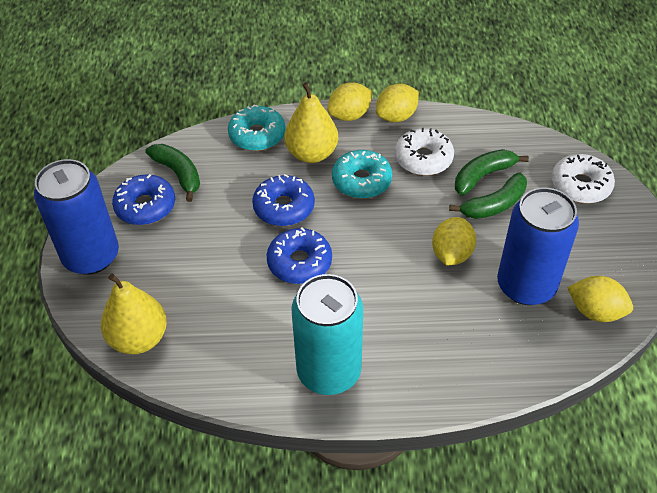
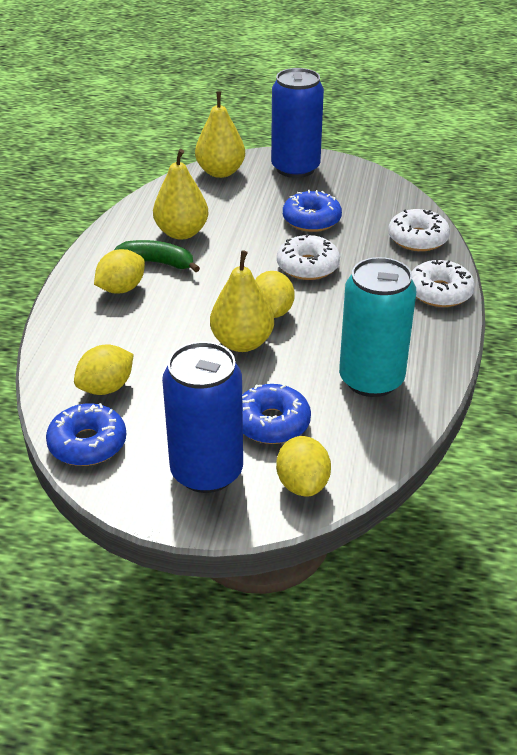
green banana: [145,144,200,202] [449,173,527,219] [455,149,529,195] = 3 -> [114,240,200,272] = 1
turquoise donut: [228,104,286,151] [332,150,392,199] = 2 -> none = 0
white donut: [394,128,454,176] [552,154,615,204] = 2 -> [277,234,340,280] [388,209,450,251] [412,259,475,307] = 3
yellow pear: [101,274,167,354] [284,82,338,163] = 2 -> [153,149,209,240] [195,92,245,178] [210,250,274,352] = 3

